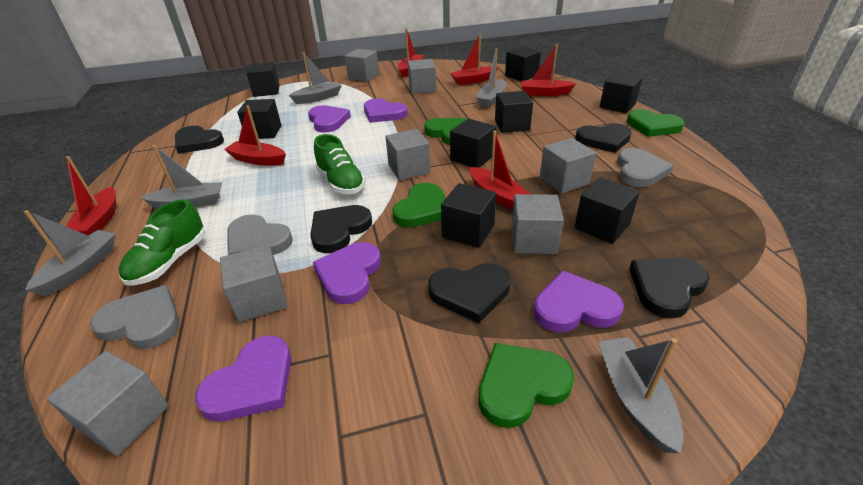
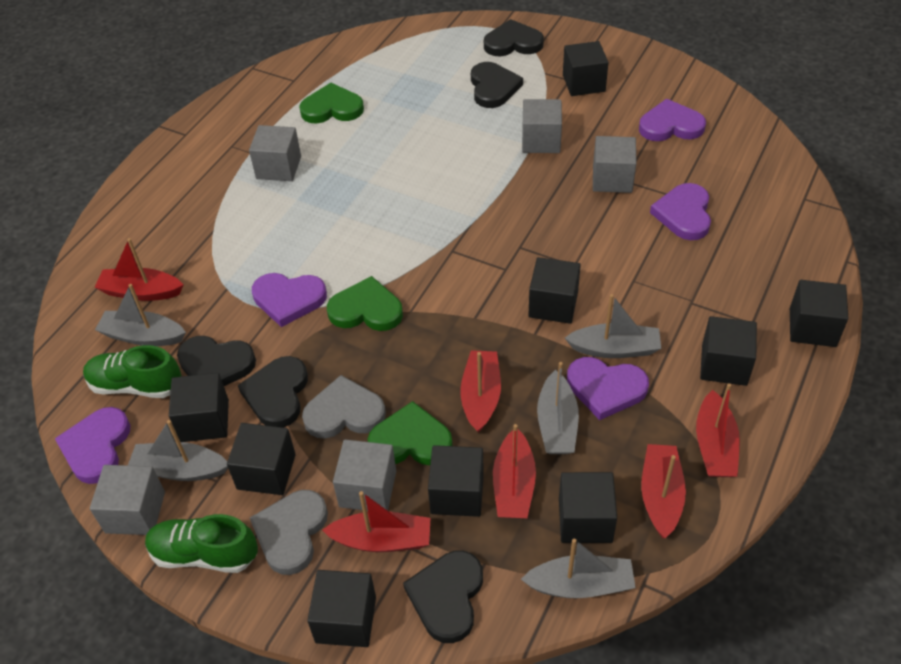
black cube: [237,99,281,139] [246,62,280,97] [441,183,496,248] [450,119,496,168] [495,91,533,133] [505,47,541,81] [575,177,640,244] [600,72,642,113] = 8 -> [169,373,229,442] [227,423,296,495] [307,570,376,647] [428,445,484,517] [528,257,581,324] [559,472,617,543] [563,41,608,96] [700,316,757,386] [790,280,848,347] = 9
green heart: [392,183,446,227] [424,118,467,145] [478,343,574,428] [627,109,684,137] = 4 -> [299,83,364,124] [327,276,403,331] [368,401,453,465] = 3
grey cube: [46,351,169,456] [220,245,287,322] [345,49,379,82] [385,129,430,180] [408,59,436,94] [511,194,564,254] [540,138,596,193] = 7 -> [90,465,165,535] [249,125,301,181] [333,439,396,511] [522,99,562,153] [593,136,636,193] = 5
grey heart: [90,285,180,349] [227,214,293,255] [617,148,673,187] = 3 -> [250,490,328,575] [302,375,386,438] = 2

